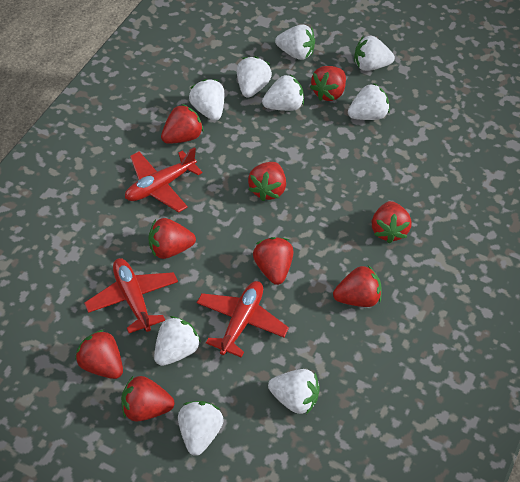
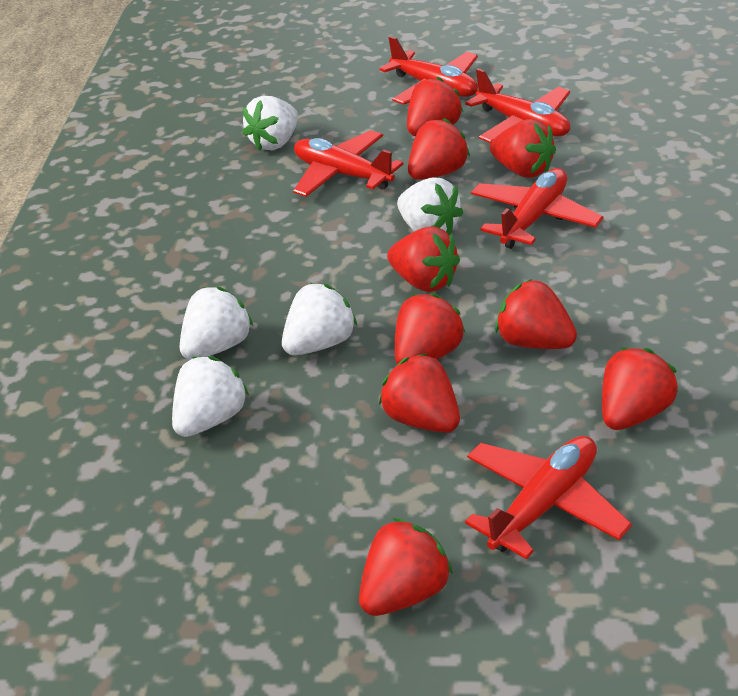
red plane: [84,258,178,333] [125,147,202,213] [197,281,289,358] = 3 -> [293,130,403,197] [380,36,478,105] [465,68,570,143] [465,436,632,560] [471,168,604,249] = 5
white strawberry: [154,316,201,366] [178,401,224,456] [189,79,224,121] [237,56,272,98] [262,74,304,111] [268,369,320,415] [275,24,315,60] [348,83,390,120] [354,36,395,71] = 9 -> [172,356,249,437] [180,286,253,360] [242,96,298,151] [282,283,357,355] [397,177,464,236] = 5

